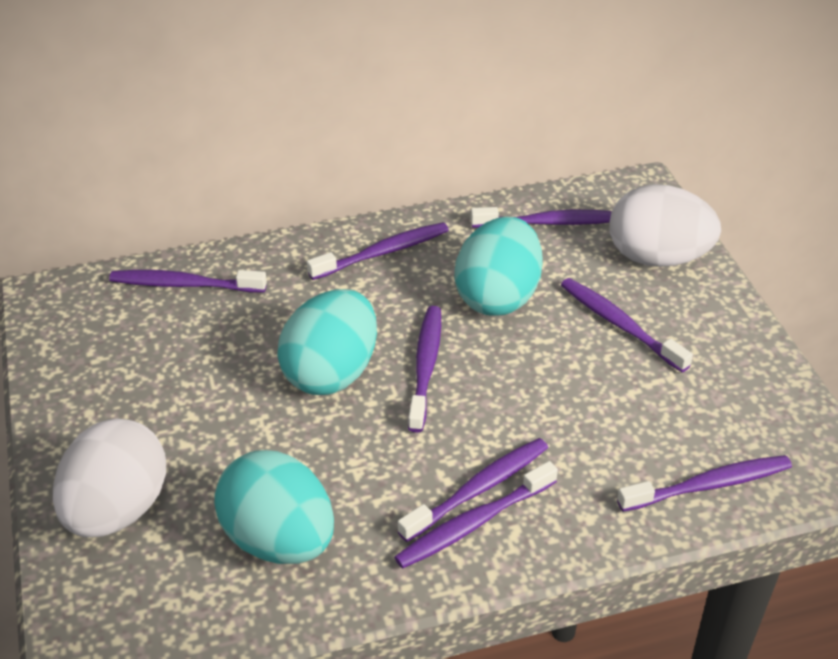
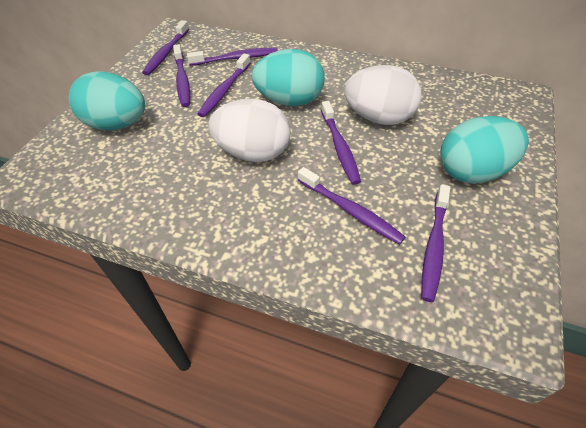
purple toothbrush: [109,270,267,292] [307,222,449,280] [394,461,558,569] [398,438,548,542] [408,306,441,433] [471,207,612,228] [561,278,693,372] [617,455,792,512] = 8 -> [142,20,189,75] [173,44,190,107] [187,48,278,66] [197,54,251,117] [298,167,405,244] [321,101,361,185] [421,184,450,302] = 7

